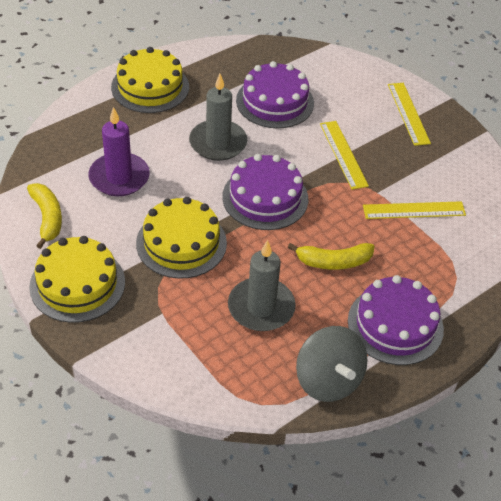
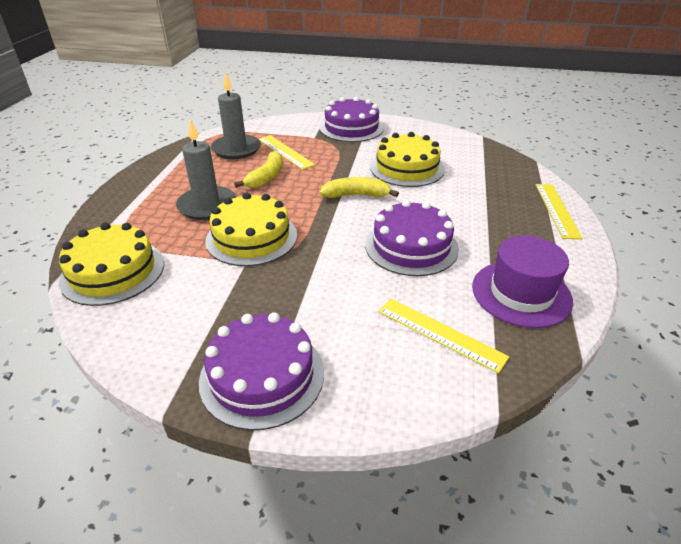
grey spinning top: [296,326,367,402] = 1 -> none = 0
purple candle: [89,107,150,196] = 1 -> none = 0
purple hat: none = 0 -> [472,235,573,328] = 1

